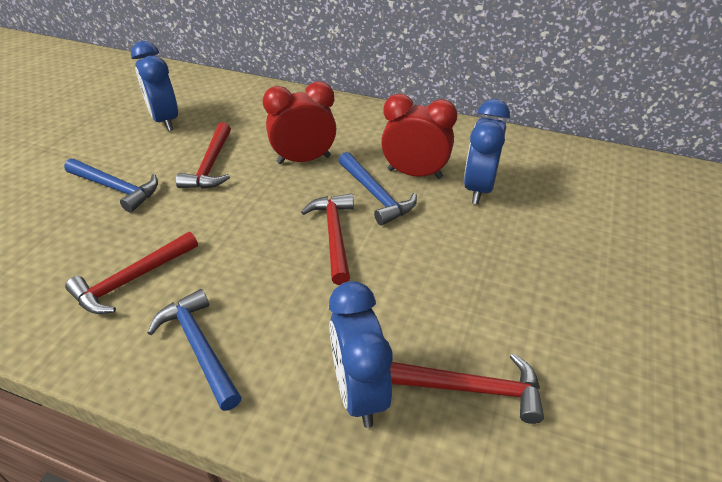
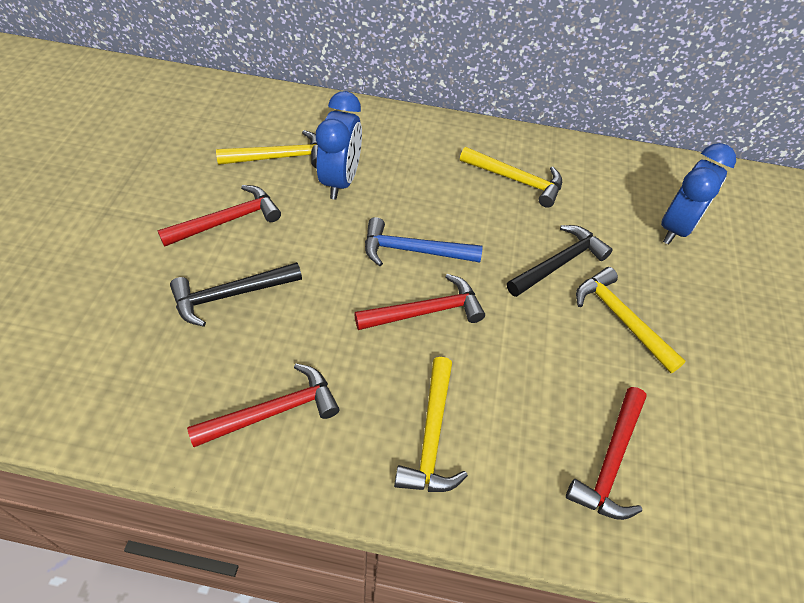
black hammer: none = 0 -> [170,262,302,327] [507,225,613,297] = 2
blue clock: [131,41,178,131] [329,281,393,428] [464,99,510,204] = 3 -> [316,91,362,199] [661,143,736,244] = 2
blue hammer: [64,159,158,212] [147,289,242,411] [338,152,417,225] = 3 -> [365,217,483,266] = 1
red clock: [263,81,336,164] [381,94,457,179] = 2 -> none = 0
yellow hammer: none = 0 -> [216,130,318,168] [394,357,468,492] [460,147,562,208] [576,267,686,373] = 4

